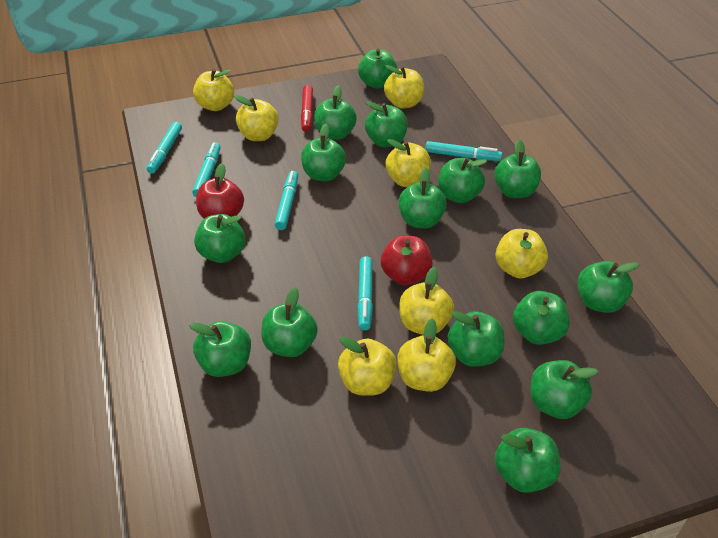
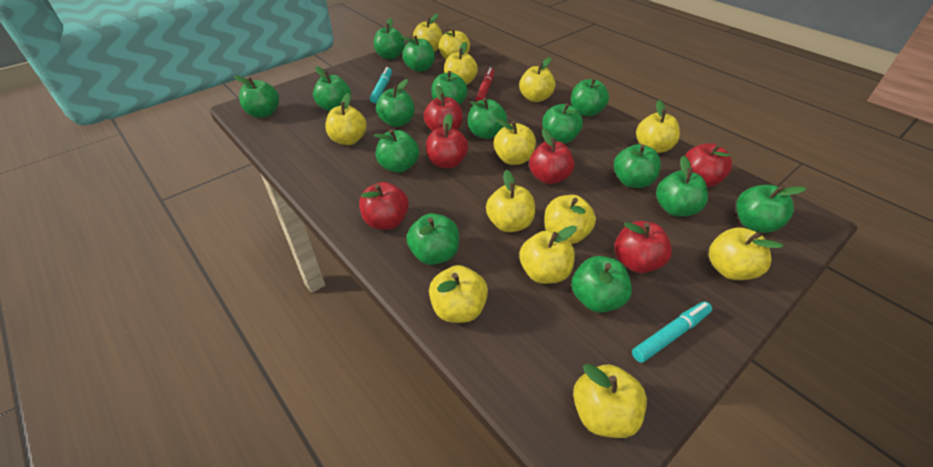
red apple: [196,163,244,219] [381,235,433,285] = 2 -> [359,182,409,230] [424,85,463,131] [426,114,468,169] [529,128,575,184] [614,221,672,273] [685,143,732,187] = 6
turquoise marker: [147,122,182,174] [192,142,221,197] [275,171,298,230] [357,256,373,331] [425,141,502,161] = 5 -> [370,67,392,103] [632,301,712,363] = 2
yellow apple: [193,69,234,111] [234,95,279,141] [338,337,397,396] [384,65,424,109] [386,139,431,187] [398,318,456,392] [399,267,454,335] [496,229,548,279] = 8 -> [325,93,367,145] [413,14,443,52] [429,265,488,323] [439,28,470,60] [444,42,478,85] [486,170,535,232] [494,118,536,165] [519,57,556,102] [519,225,577,284] [544,195,596,244] [573,364,647,438] [636,100,680,153] [709,227,784,280] = 13

